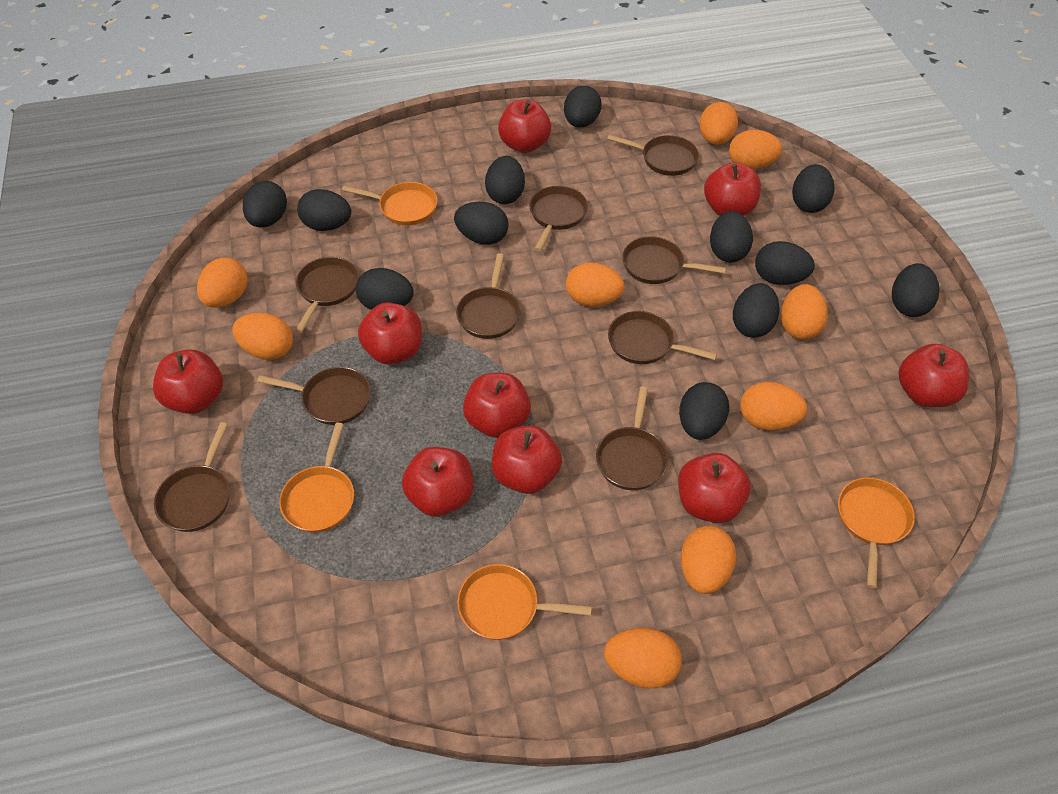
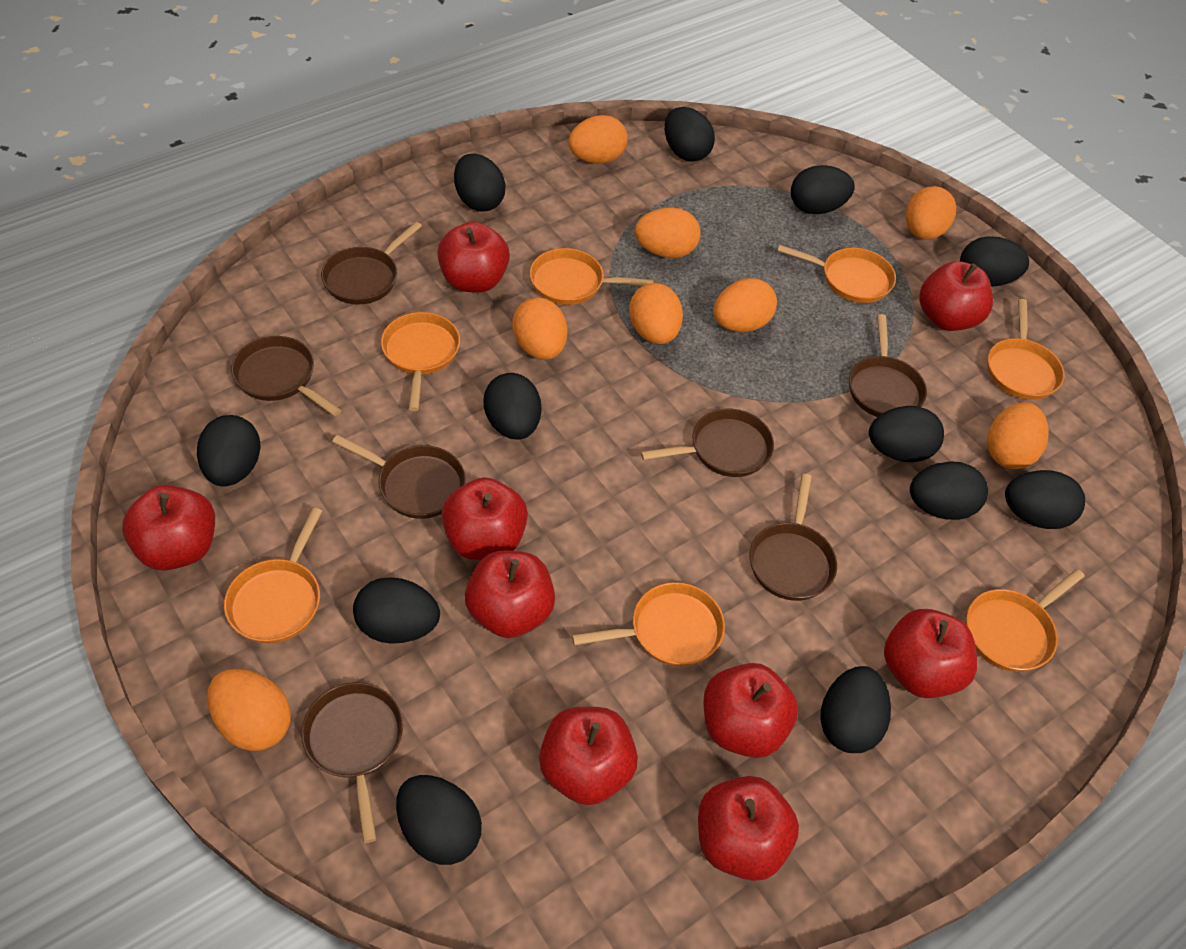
brown pan: [154,422,230,532] [257,367,371,425] [295,257,359,333] [456,253,521,339] [529,186,588,251] [596,386,668,490] [607,135,699,176] [608,311,717,364] [622,236,726,284] = 9 -> [231,336,341,416] [301,682,403,843] [321,222,422,305] [332,435,466,519] [641,409,774,477] [749,474,837,601] [849,314,927,417] = 7
orange egg: [197,257,248,308] [232,313,293,360] [566,262,624,307] [604,628,682,689] [681,526,736,594] [700,102,738,145] [729,130,782,169] [740,382,807,431] [781,284,828,340] = 9 -> [207,669,291,751] [512,297,567,360] [568,115,628,164] [629,283,683,344] [635,207,701,258] [713,278,777,332] [906,186,956,240] [987,402,1049,469] = 8
orange pan: [279,423,354,533] [342,182,438,226] [457,564,592,640] [838,477,915,588] = 4 -> [224,508,322,643] [381,312,460,411] [530,248,654,305] [572,582,725,667] [777,245,896,303] [966,569,1085,672] [988,299,1064,400] = 7

